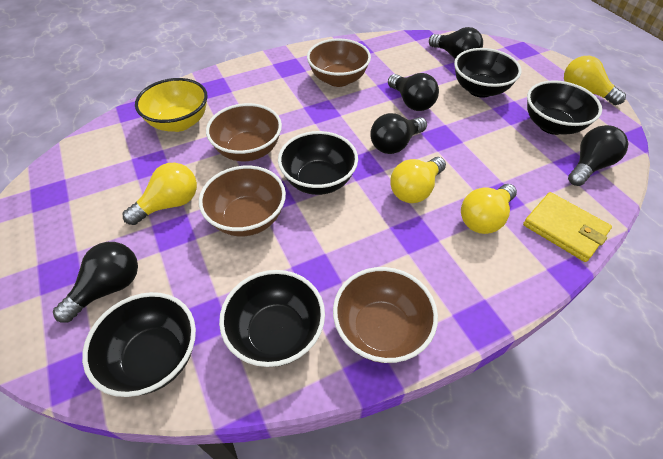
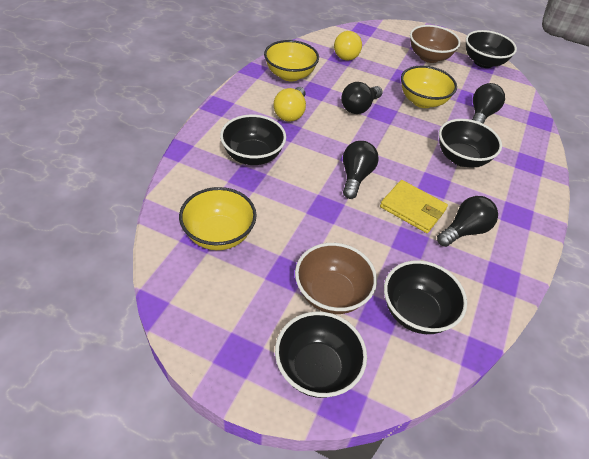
black light bulb: [53,242,138,323] [370,113,427,154] [388,73,439,111] [429,27,483,59] [568,125,628,186] = 5 -> [341,82,383,114] [343,141,379,199] [437,196,498,247] [472,83,505,124] = 4
brown bowl: [199,166,286,236] [206,103,282,161] [307,39,371,87] [333,267,438,363] = 4 -> [295,243,377,314] [410,25,461,63] = 2
yellow bowl: [135,78,207,132] = 1 -> [179,187,257,250] [264,40,319,82] [401,66,457,108] = 3
yellow light bulb: [123,163,197,225] [391,157,446,203] [461,184,517,234] [564,56,626,105] = 4 -> [274,87,306,122] [334,31,362,61] = 2

